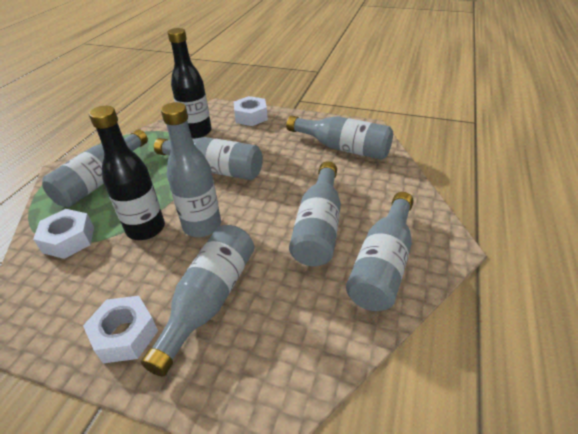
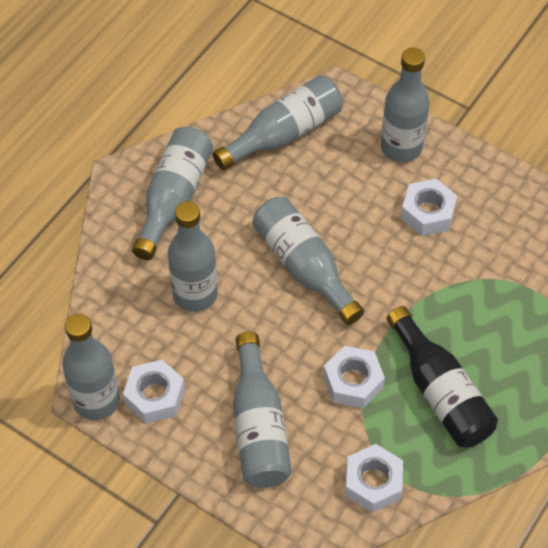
black bottle: [89,106,165,240] [168,28,212,138] = 2 -> [387,306,498,448] = 1
white nut: [33,209,94,259] [83,296,158,363] [234,96,268,126] = 3 -> [123,360,185,424] [323,346,385,408] [345,444,403,513] [401,179,457,236] = 4

